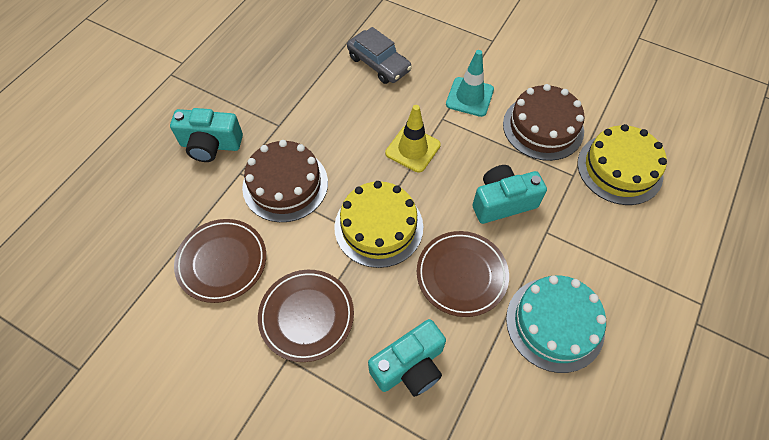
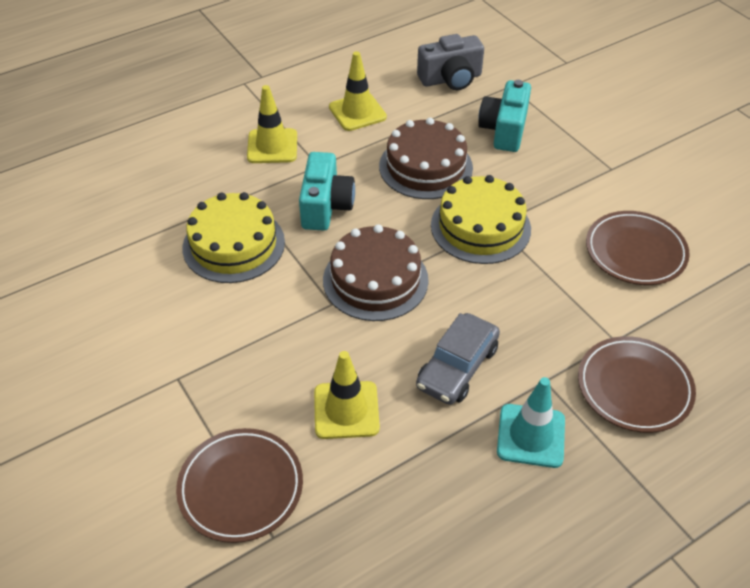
grey camera: none = 0 -> [417,34,484,90] = 1
turquoise cake: [506,276,606,373] = 1 -> none = 0
turquoise camera: [170,108,243,162] [368,319,446,397] [473,165,547,224] = 3 -> [299,152,355,231] [478,80,531,152] = 2
yellow traffic cone: [385,105,441,173] = 1 -> [247,85,297,163] [314,351,380,439] [329,51,387,131] = 3

